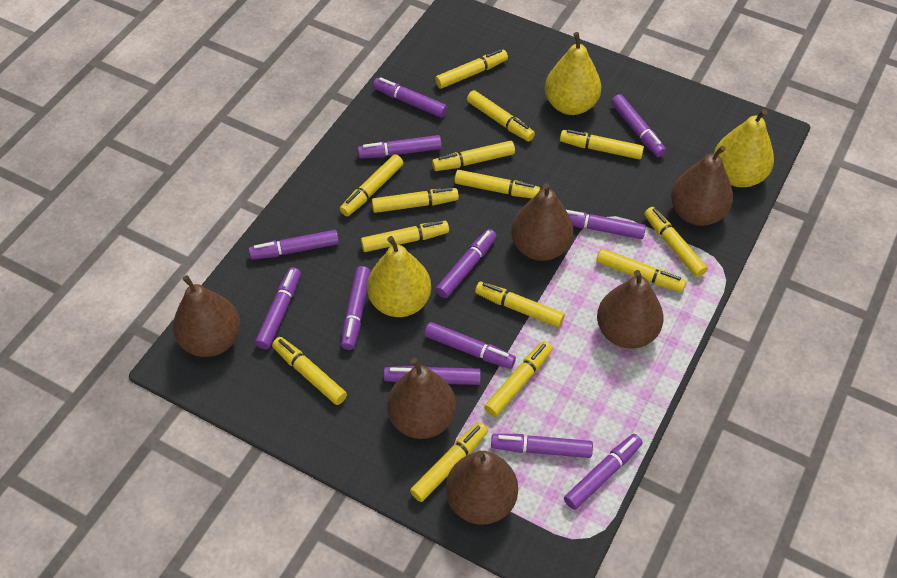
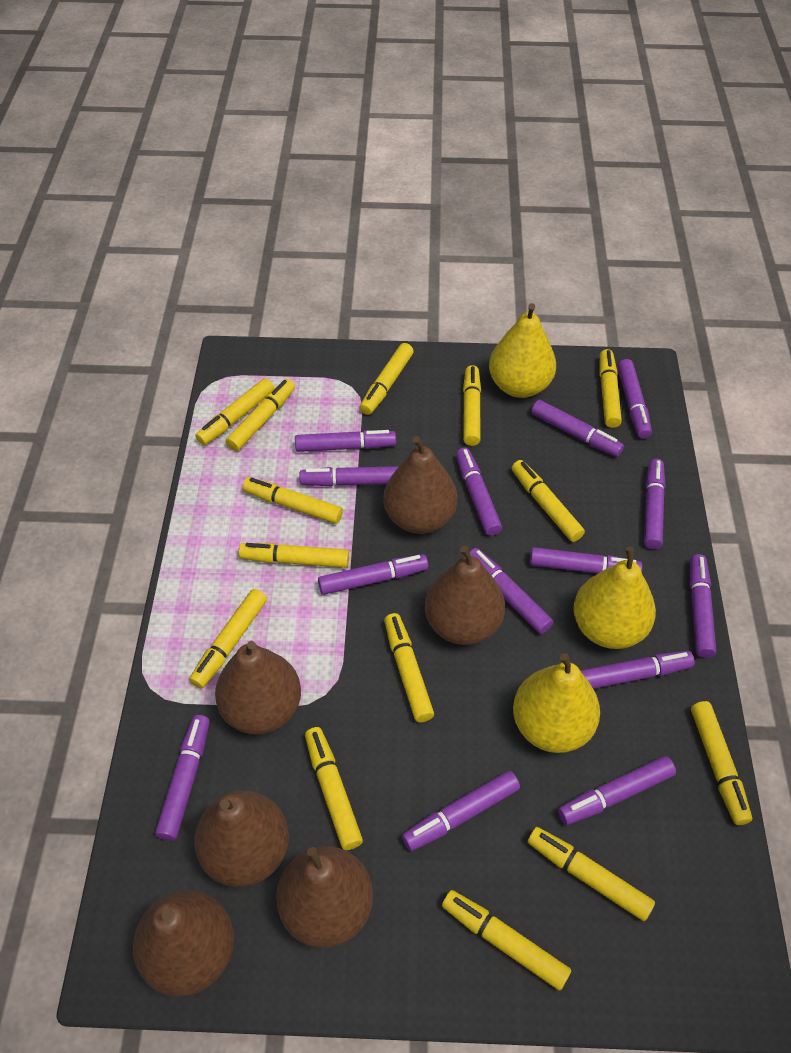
purple marker: [249,230,339,260] [255,267,301,349] [341,266,371,350] [358,135,442,159] [373,77,447,118] [384,366,481,385] [424,322,516,369] [435,229,497,298] [491,434,593,458] [564,434,643,510] [566,210,646,239] [611,94,666,157] = 12 -> [155,715,210,841] [295,430,396,452] [299,466,399,486] [318,554,428,595] [402,771,520,851] [456,448,502,536] [470,548,553,634] [530,547,642,573] [531,400,624,457] [558,756,676,825] [580,651,694,689] [617,359,652,439] [644,459,665,549] [690,554,716,658] = 14

